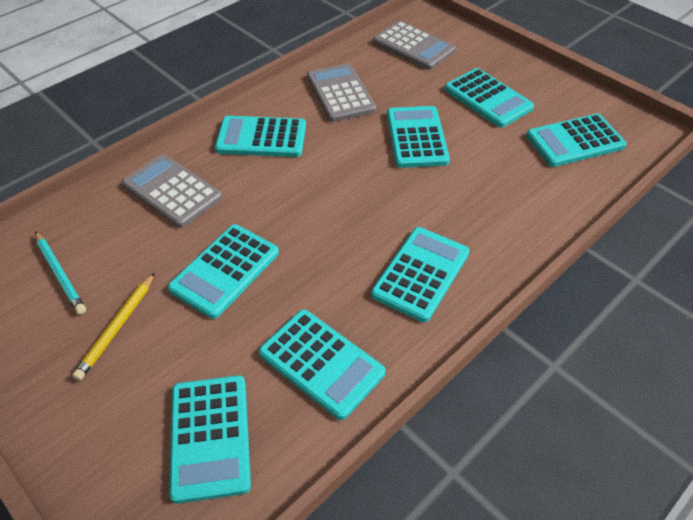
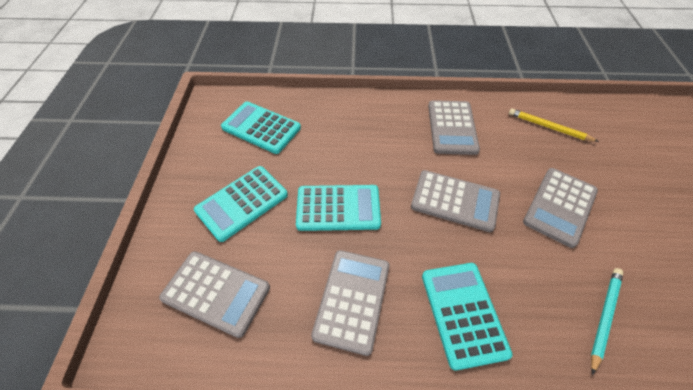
grey calculator: [122,154,222,228] [307,64,376,122] [373,21,456,70] = 3 -> [159,251,270,338] [311,250,390,356] [411,170,500,232] [428,100,480,155] [523,168,598,248] = 5
turquoise calculator: [168,224,279,319] [169,375,251,504] [215,116,306,157] [259,309,386,420] [371,227,470,322] [387,106,450,168] [445,68,534,128] [526,114,627,167] = 8 -> [194,166,288,242] [221,102,301,154] [296,185,381,231] [422,263,513,371] = 4

